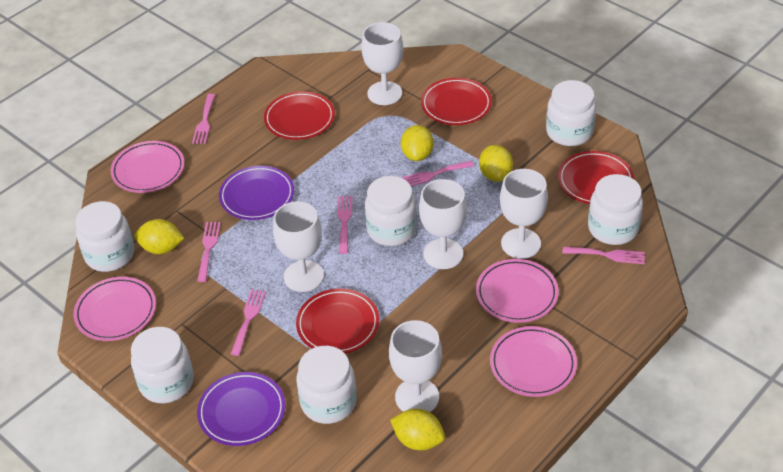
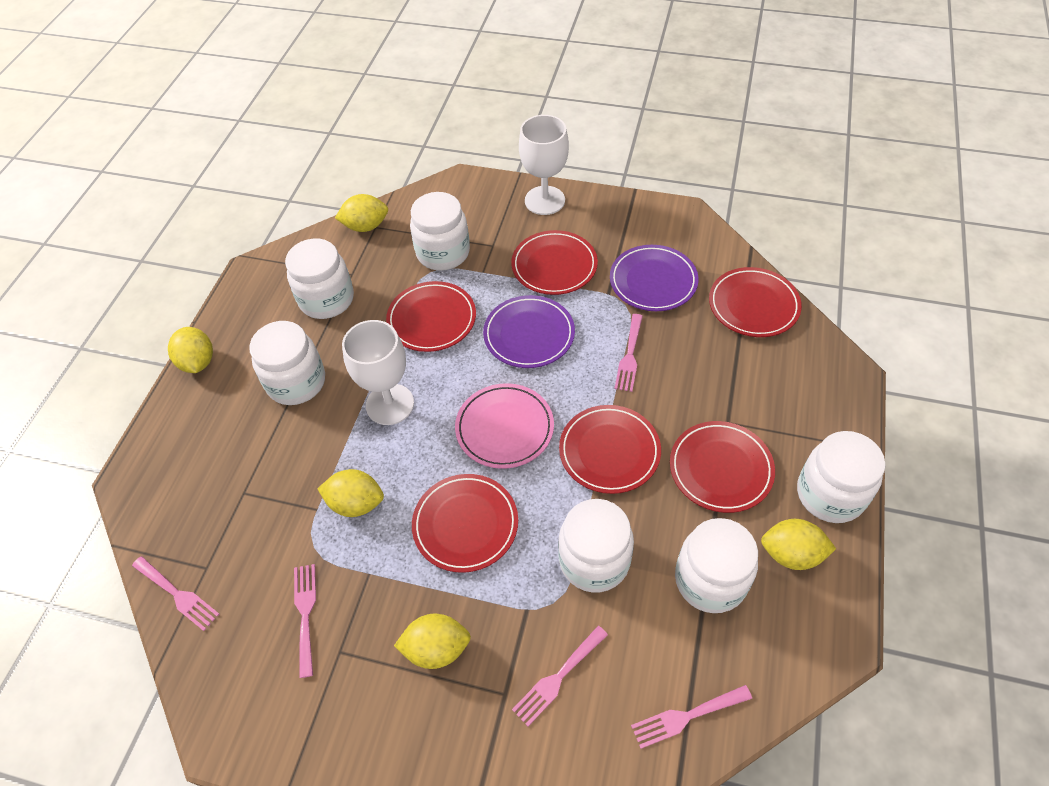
pink fork: [192,94,215,144] [197,222,221,282] [231,289,266,356] [337,196,352,254] [401,161,474,186] [563,247,645,264] = 6 -> [132,556,219,631] [294,564,316,678] [512,626,608,726] [614,314,643,392] [631,685,752,749] = 5
pink plate: [74,277,156,341] [111,141,185,193] [476,259,559,323] [490,326,577,397] = 4 -> [455,383,554,469] = 1
red plate: [264,91,335,140] [296,288,379,354] [421,78,492,125] [558,151,634,204] = 4 -> [386,281,476,352] [412,474,518,573] [511,230,598,295] [559,405,661,494] [670,421,775,513] [709,267,802,337] = 6
white goblet: [273,201,324,292] [361,22,403,105] [389,320,442,412] [419,179,467,269] [500,169,548,259] = 5 -> [342,320,414,425] [519,115,569,215] = 2
yellow lemon: [134,219,184,254] [390,409,445,450] [401,125,434,161] [479,145,513,182] = 4 -> [168,327,213,373] [318,469,384,517] [335,194,388,232] [394,614,471,669] [761,519,836,570] = 5

